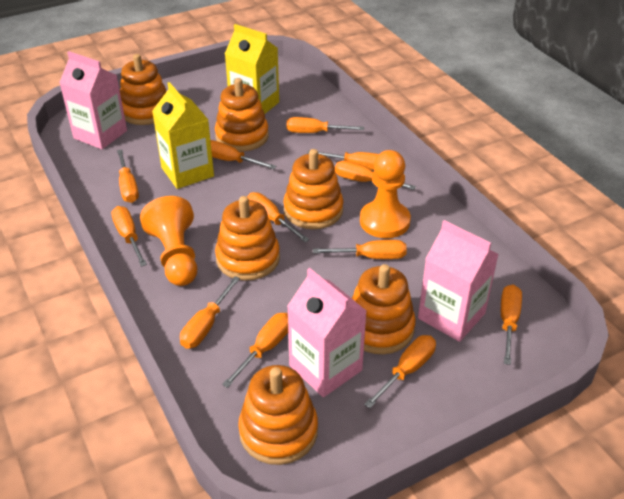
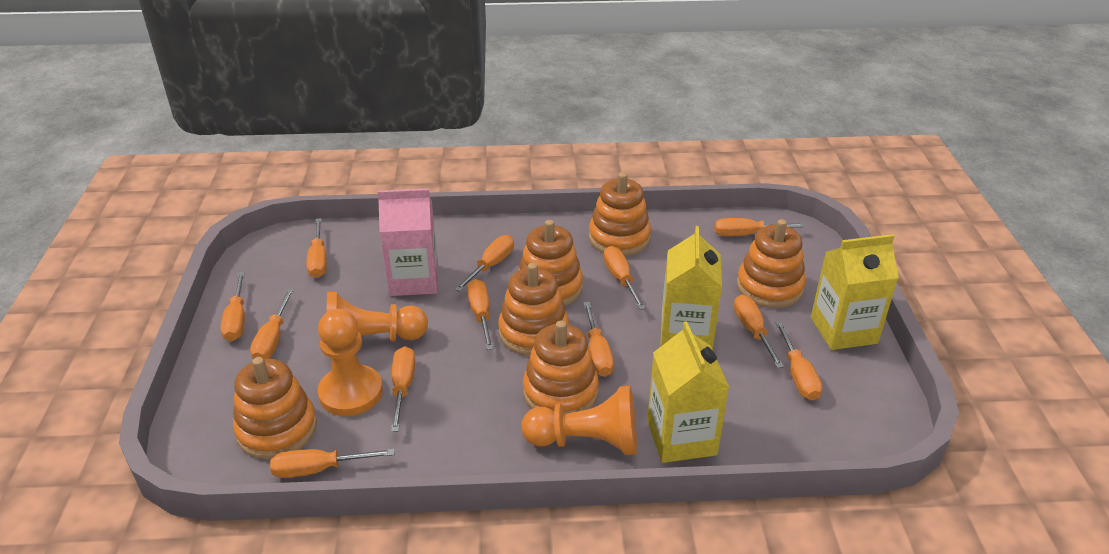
orange pawn: [140,196,197,286] [360,150,411,238] = 2 -> [318,309,383,416] [326,292,428,341] [521,386,637,455] = 3
pink carton: [59,51,127,149] [287,268,367,397] [418,220,499,342] = 3 -> [377,188,438,296] = 1
yellow carton: [152,82,214,189] [225,24,279,114] = 2 -> [647,321,730,463] [660,226,722,350] [811,234,899,350] = 3

